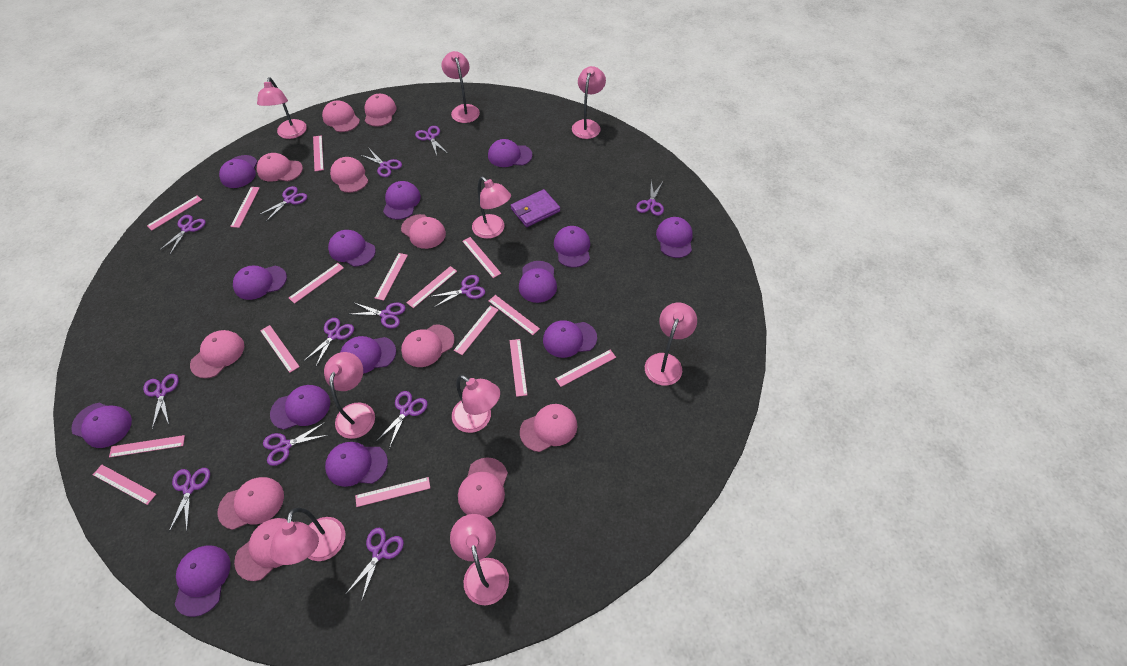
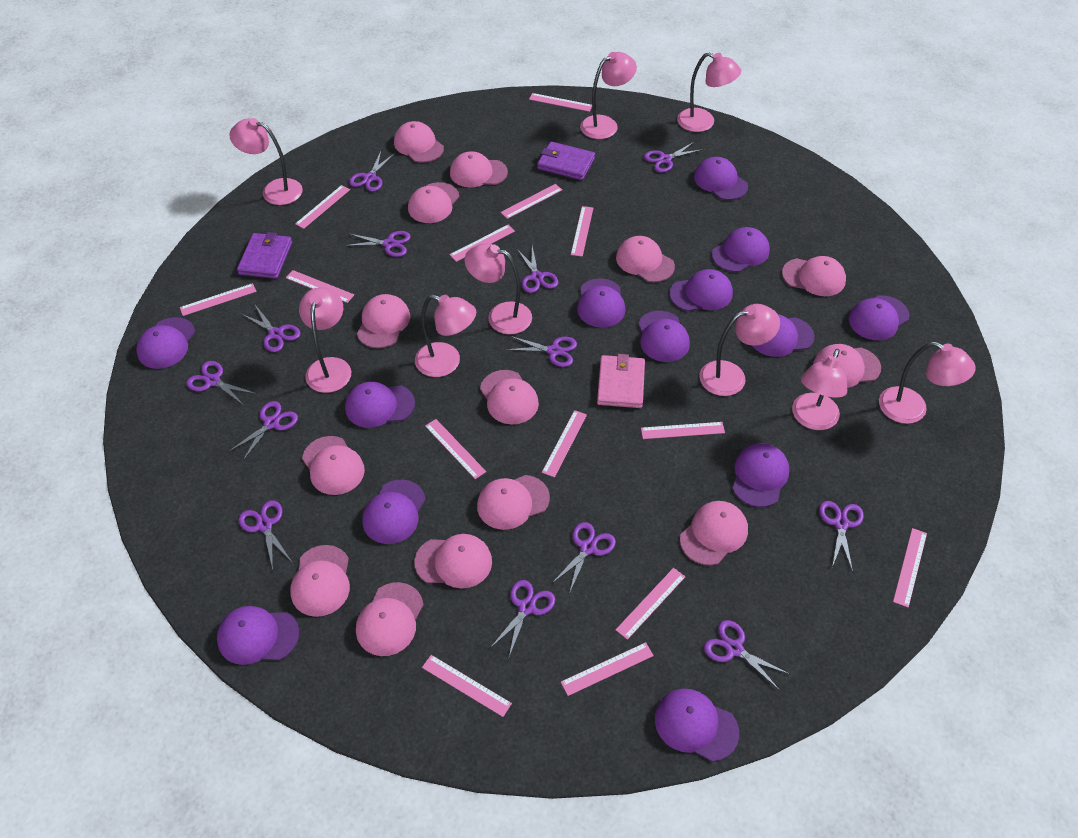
pink cap: [190,330,244,378] [218,477,284,530] [234,518,287,581] [257,153,303,182] [322,101,360,132] [330,157,368,193] [365,94,396,127] [401,214,446,249] [401,325,455,367] [458,457,508,518] [520,404,577,452] = 11 -> [290,545,350,617] [302,436,365,495] [356,582,424,656] [357,294,410,348] [394,121,444,163] [408,182,459,223] [414,534,492,588] [450,151,508,187] [477,475,550,530] [480,370,539,424] [616,236,675,282] [680,501,748,565] [782,256,846,296] [813,344,881,388] = 14
pink ruler: [93,465,156,505] [109,435,185,458] [147,195,202,230] [230,187,260,228] [260,325,300,373] [289,263,344,304] [313,135,324,171] [355,477,430,507] [375,253,408,301] [407,266,457,308] [454,306,498,355] [462,237,501,278] [489,295,540,335] [510,339,527,397] [555,350,616,387] = 15 -> [180,283,257,316] [286,270,354,303] [295,185,350,229] [422,655,512,717] [425,419,486,479] [450,225,515,262] [500,184,562,219] [529,93,592,112] [542,410,587,477] [561,642,654,696] [571,206,593,257] [616,568,685,640] [641,422,725,439] [893,528,927,607] = 14
pink wallet: none = 0 -> [597,354,645,408] = 1
purple cap: [71,403,132,448] [175,545,231,617] [219,155,258,188] [233,266,287,300] [270,385,330,430] [325,442,388,487] [328,230,376,267] [341,336,396,374] [383,181,421,220] [488,139,532,167] [519,261,557,303] [543,320,597,358] [554,226,590,268] [656,217,693,258] = 14 -> [136,317,195,369] [217,606,299,665] [345,382,415,428] [362,480,426,544] [577,278,625,328] [638,311,690,362] [655,689,739,762] [669,269,733,311] [694,157,748,200] [712,227,770,272] [732,443,789,507] [752,314,815,357] [849,295,909,340] = 13
purple wallet: [510,189,560,227] = 1 -> [237,232,292,279] [537,141,595,180] = 2

